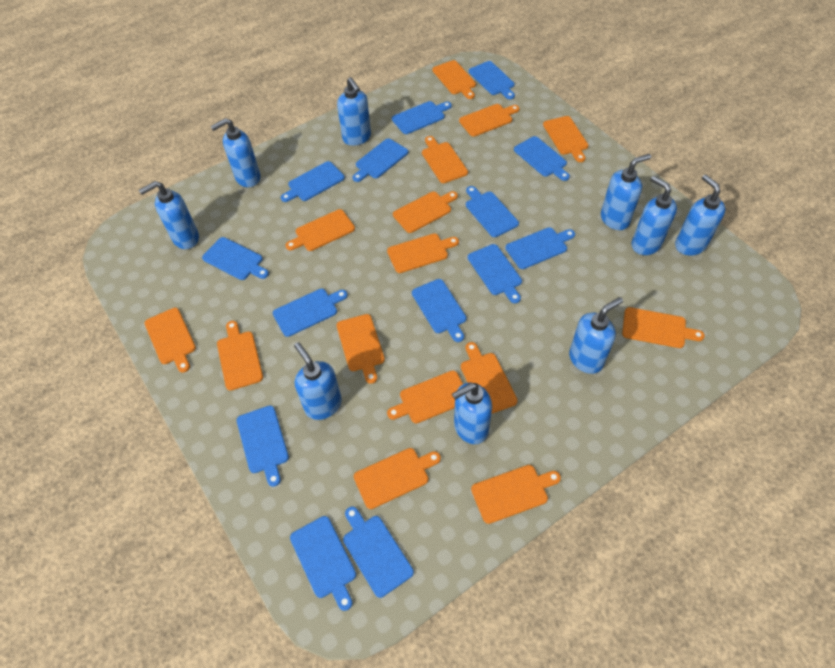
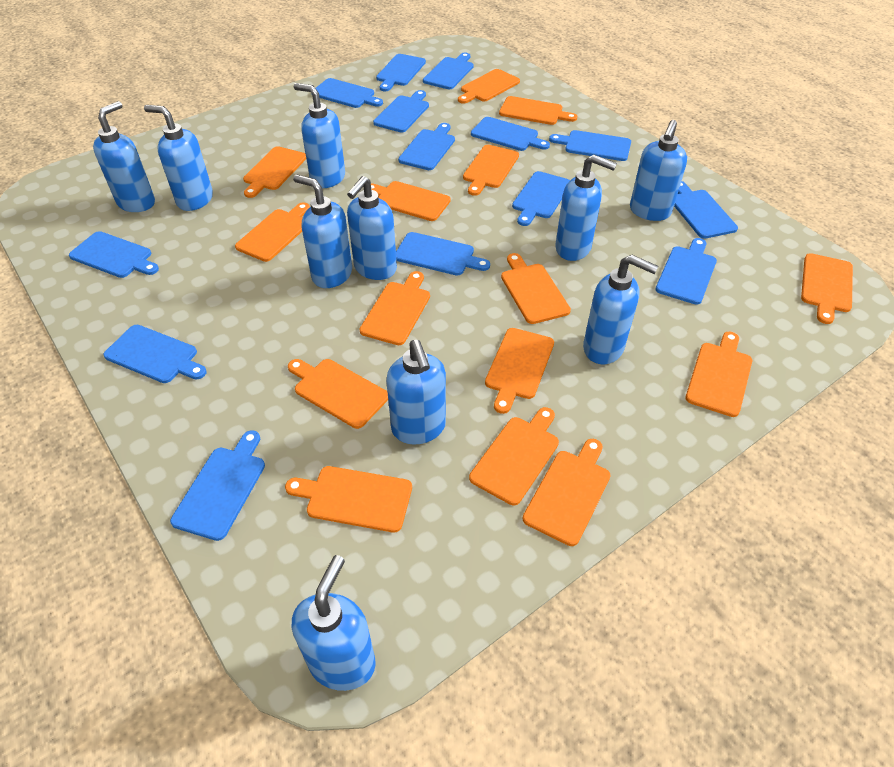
blue soap dispenser: [139,181,199,249] [211,118,260,187] [294,342,342,420] [337,77,371,146] [452,383,492,444] [569,297,623,374] [601,154,651,230] [631,176,677,255] [675,175,725,256] = 9 -> [93,101,155,212] [144,105,213,211] [292,555,376,691] [293,174,352,288] [294,83,345,188] [347,176,397,280] [386,340,446,444] [555,155,617,261] [583,255,658,364] [630,120,687,221] = 10

